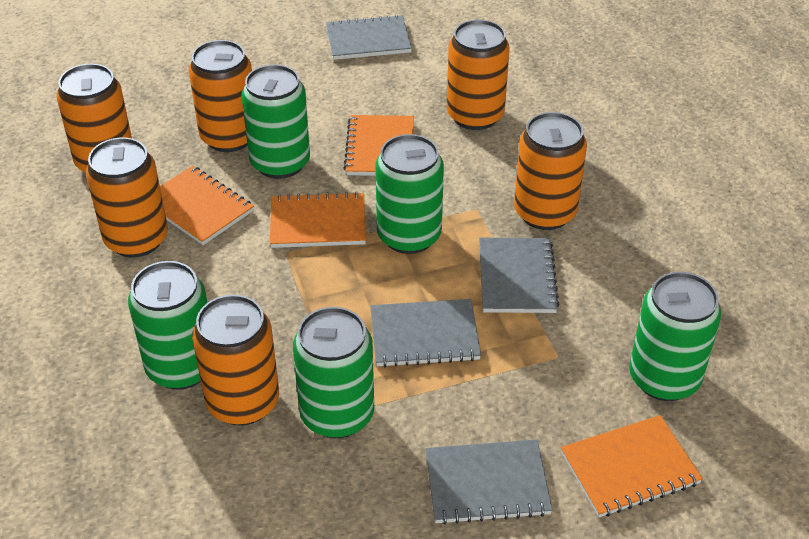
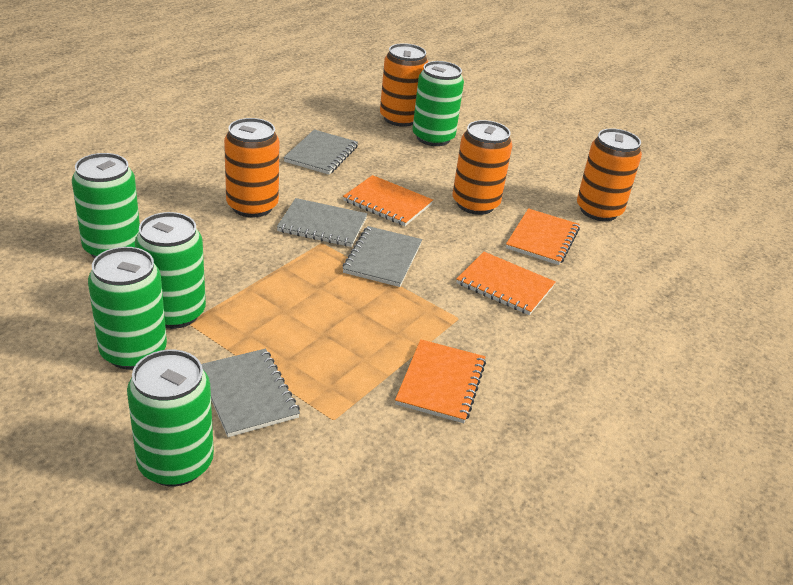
orange can: [56,64,132,173] [86,138,168,257] [189,40,252,152] [192,295,279,426] [447,19,510,130] [514,112,587,230] = 6 -> [224,118,279,218] [380,43,428,127] [453,120,512,215] [577,128,642,221] = 4

